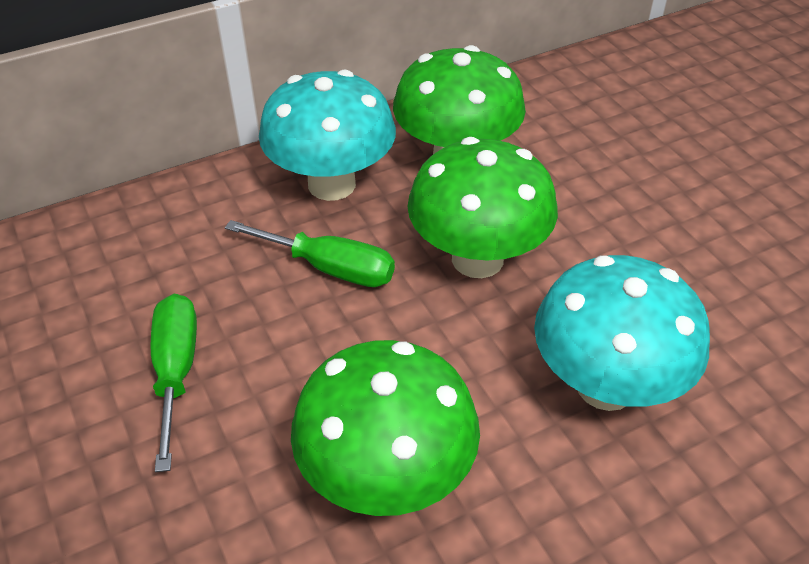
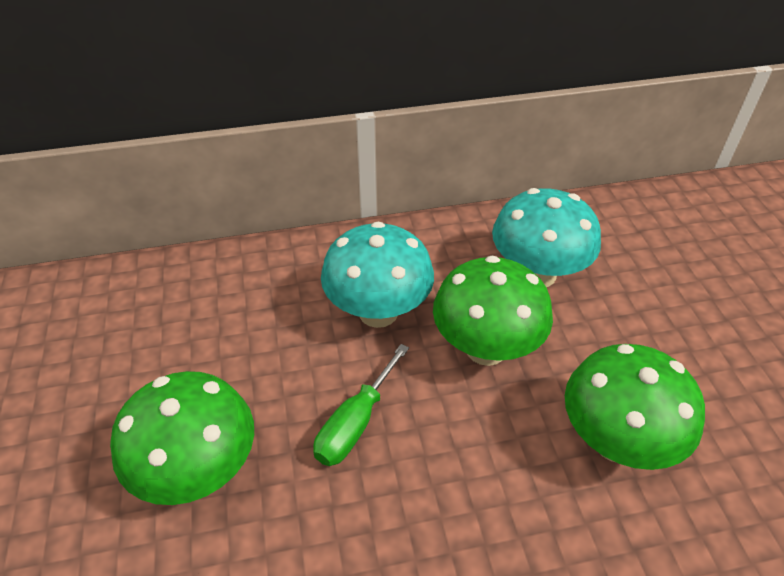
green screwdriver: [151,294,197,472] [225,220,395,287] = 2 -> [313,344,409,466] = 1

